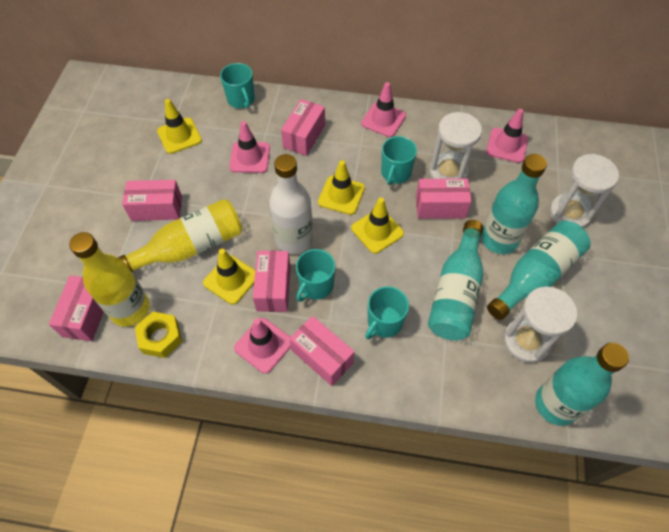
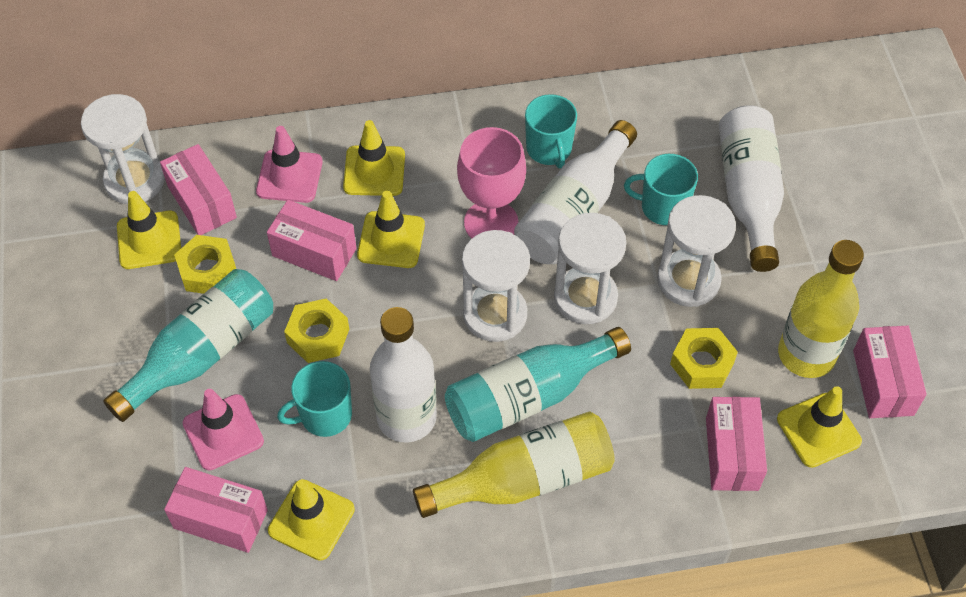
pink box: [49,275,104,341] [122,180,182,221] [253,251,291,312] [281,99,325,156] [289,316,355,386] [416,179,472,219] = 6 -> [160,144,237,235] [164,467,268,553] [267,200,357,281] [706,397,767,491] [853,326,927,418] = 5
pink goblet: none = 0 -> [457,127,526,238] = 1
pink traffic cone: [229,121,270,173] [234,318,291,374] [361,82,406,137] [486,109,528,163] = 4 -> [183,389,264,470] [256,126,323,203] = 2
turquoise bottle: [428,220,483,340] [481,154,547,254] [487,221,591,320] [535,343,629,426] = 4 -> [103,269,273,422] [445,327,631,442] = 2
turquoise mug: [220,63,255,108] [296,249,335,302] [365,286,409,339] [381,136,417,185] = 4 -> [277,361,352,437] [525,94,577,169] [624,154,698,225] = 3
white bottle: [269,154,313,254] = 1 -> [370,307,437,443] [514,120,637,264] [719,105,784,272] = 3
white hourglass: [429,112,482,179] [504,286,578,363] [550,154,619,228] = 3 -> [81,94,165,204] [462,230,530,342] [554,213,627,324] [657,195,736,307] = 4
yellow nut: [135,311,182,358] = 1 -> [174,235,236,294] [284,298,349,363] [670,328,738,389] = 3
yellow traffic cone: [157,99,202,154] [203,249,255,304] [318,160,365,215] [351,198,404,254] = 4 -> [117,191,181,269] [268,479,355,561] [343,120,405,196] [357,191,425,268] [777,386,862,468] = 5

